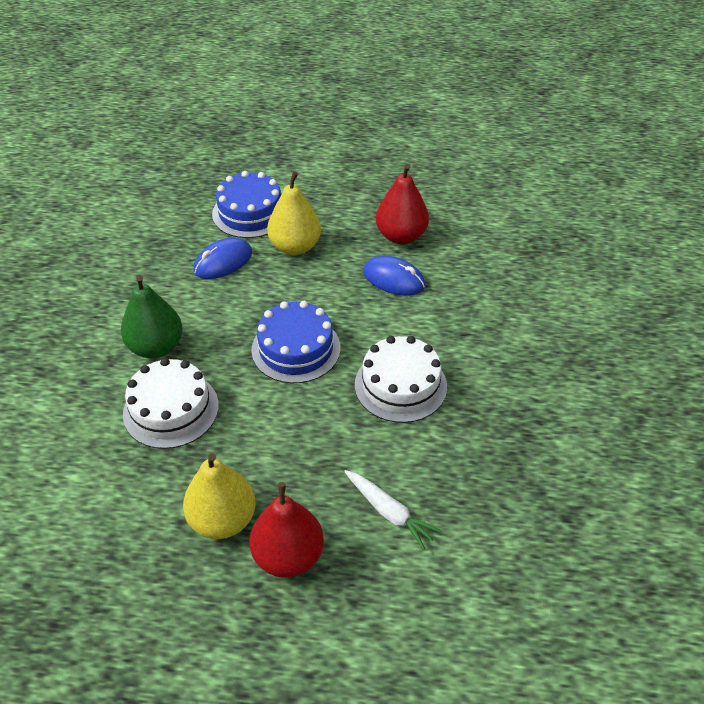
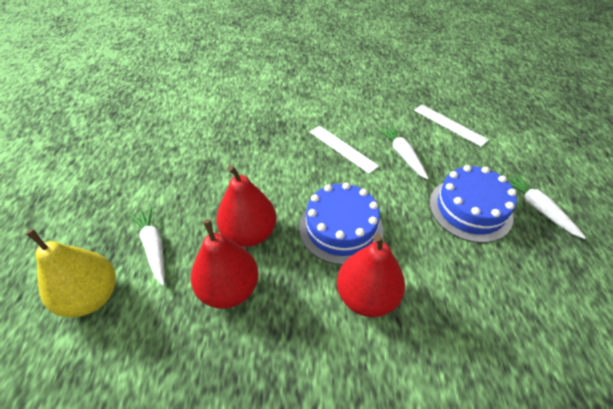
blue mouse: [194,238,252,279] [363,256,425,296] = 2 -> none = 0
green pear: [121,275,183,358] = 1 -> none = 0
red pear: [249,482,324,578] [376,164,429,244] = 2 -> [191,219,258,309] [216,165,276,247] [337,234,405,317] = 3
white cake: [123,358,219,449] [355,336,447,423] = 2 -> none = 0
white carrot: [344,470,441,550] = 1 -> [130,207,165,286] [377,125,429,180] [508,173,586,239] = 3
white ruler: none = 0 -> [310,126,379,174] [414,105,489,147] = 2
yellow pear: [183,453,256,539] [267,171,321,255] = 2 -> [25,229,116,317] = 1

